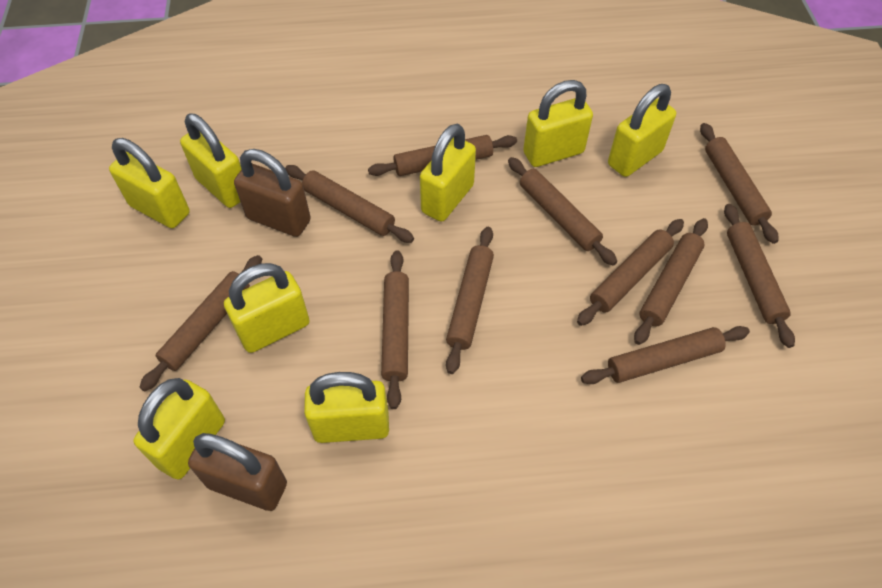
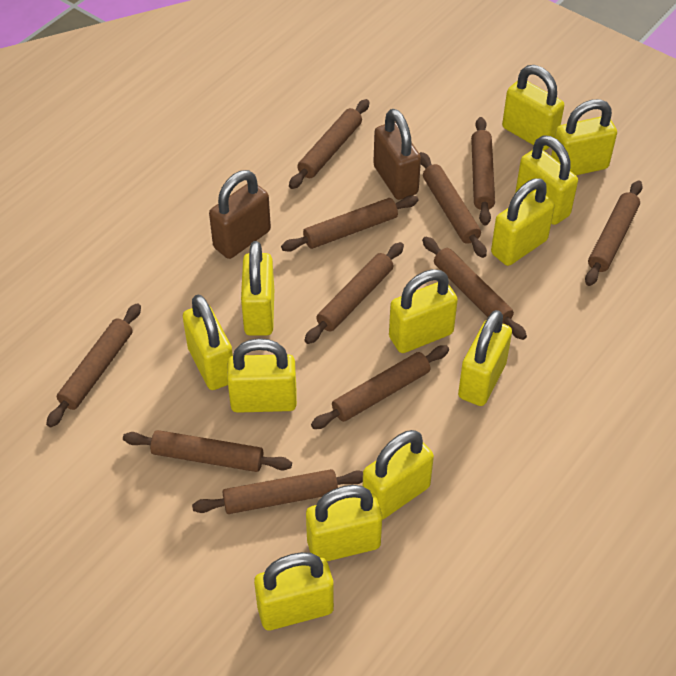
yellow padlock: [109,138,190,228] [133,378,225,480] [180,113,242,208] [224,263,310,353] [304,372,389,443] [420,124,476,222] [523,80,593,167] [608,84,676,177] = 8 -> [183,294,233,390] [227,338,297,413] [241,241,274,336] [254,552,334,630] [306,485,382,561] [363,430,434,520] [389,269,458,353] [458,310,512,406] [491,179,555,266] [502,65,564,150] [515,135,578,225] [551,99,617,175] = 12

